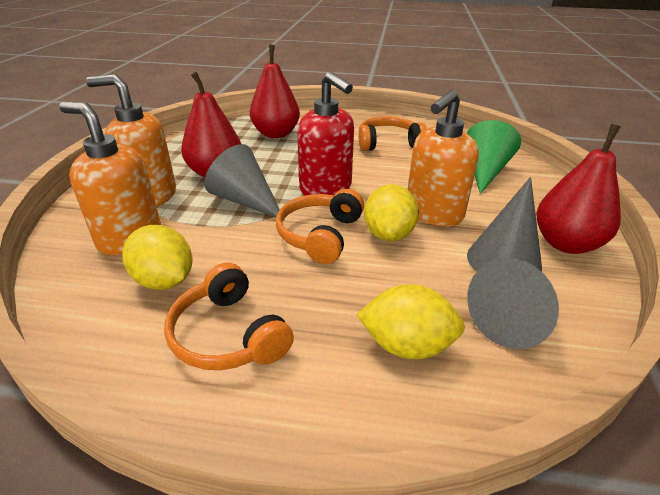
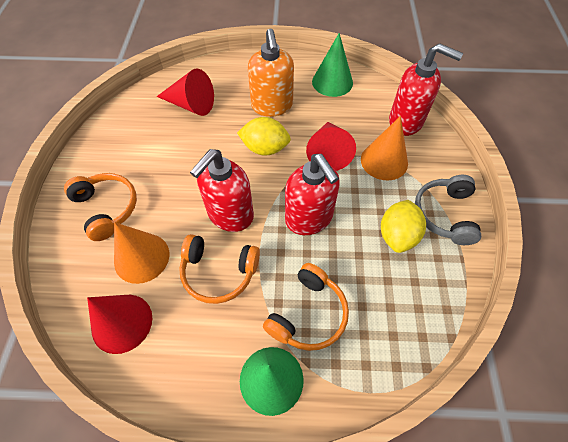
green cone: [467,120,521,194] = 1 -> [240,347,304,416] [312,33,353,97] = 2
grey cone: [204,144,285,221] [467,177,542,272] [467,258,559,349] = 3 -> none = 0
grey headphones: none = 0 -> [415,175,481,245] = 1
orange cone: none = 0 -> [114,222,169,284] [361,116,408,181] = 2
orange soap dispenser: [59,102,161,255] [86,74,176,206] [407,90,479,227] = 3 -> [248,29,294,117] = 1
red cone: none = 0 -> [87,295,152,354] [157,69,214,116] [306,122,356,171] = 3
red pear: [181,72,241,178] [250,45,300,138] [536,124,621,254] = 3 -> none = 0
red soap dispenser: [297,71,354,196] = 1 -> [190,149,254,232] [285,154,340,235] [389,43,463,136] = 3
yellow lemon: [122,225,193,290] [356,284,465,360] [364,184,419,242] = 3 -> [237,117,291,156] [381,200,426,253] = 2

